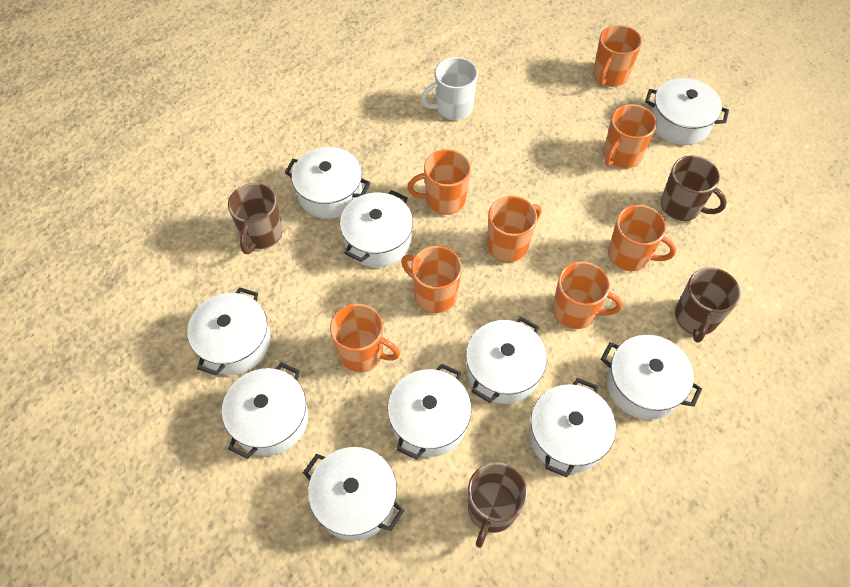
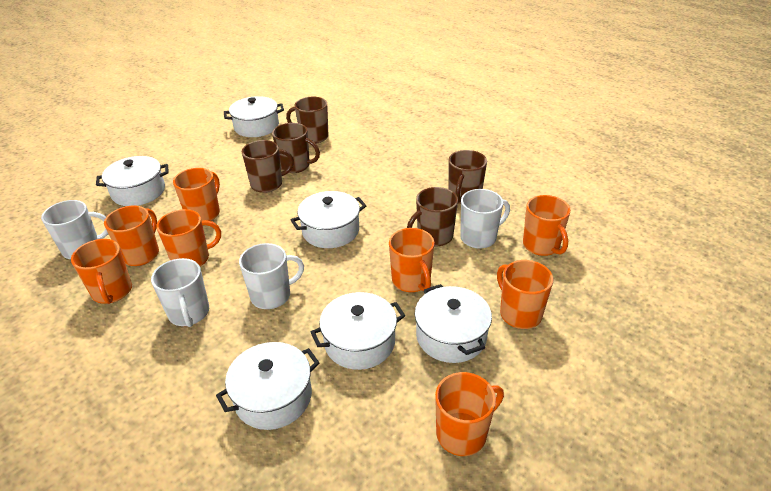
brown mug: [228,183,282,254] [468,462,527,548] [660,156,727,221] [675,267,741,343] = 4 -> [242,140,294,193] [272,123,320,173] [286,96,329,143] [407,187,458,246] [449,150,487,204] = 5
white mug: [421,57,478,120] = 1 -> [41,200,108,259] [151,258,209,327] [239,243,304,309] [460,189,510,249] = 4
white pot: [187,287,271,376] [222,362,308,459] [285,147,371,219] [303,447,404,541] [340,190,413,267] [388,363,472,460] [466,317,547,404] [529,378,616,477] [601,335,702,420] [645,78,729,145] = 10 -> [96,156,169,206] [216,342,320,430] [224,96,284,137] [291,191,366,248] [311,292,405,370] [415,284,492,363] = 6

